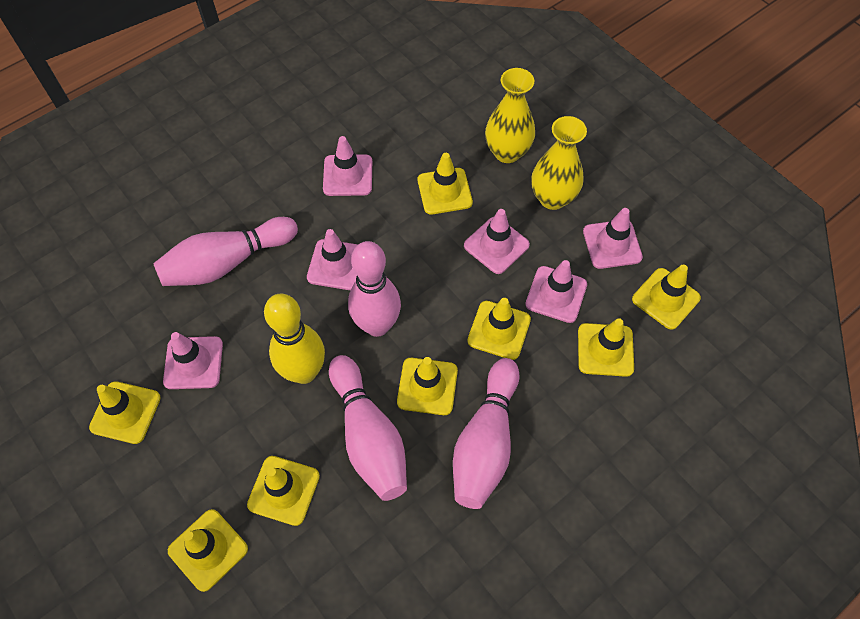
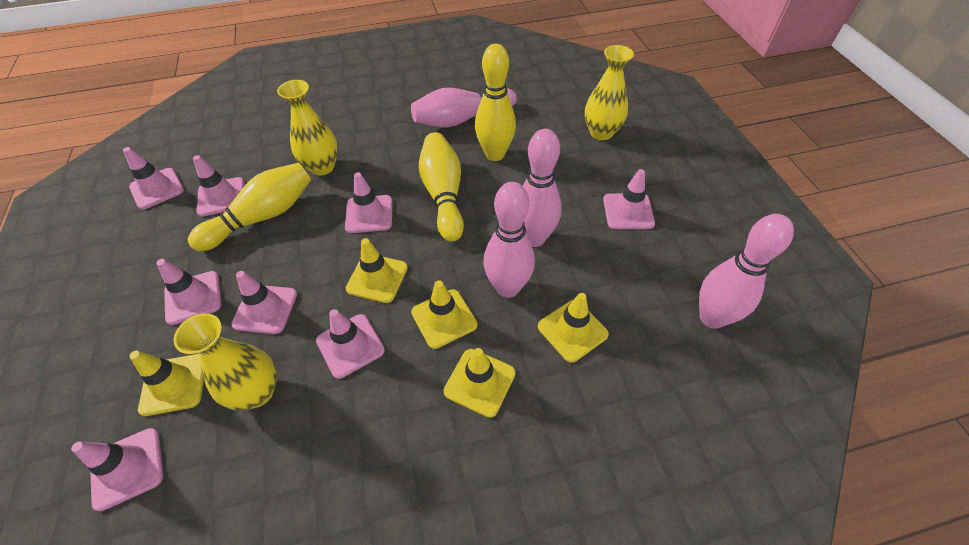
pink traffic cone: [163,332,223,389] [307,229,358,290] [323,136,372,196] [464,209,530,274] [525,260,587,323] [583,208,643,269] = 6 -> [71,428,163,511] [123,147,184,210] [156,259,221,325] [193,155,244,216] [231,271,297,334] [316,309,385,379] [345,172,392,233] [603,169,655,229] = 8
yellow bowling pin: [264,294,325,384] = 1 -> [188,163,311,251] [419,132,464,242] [475,44,516,161] = 3
yellow traffic cone: [89,381,161,444] [168,509,248,592] [247,456,320,526] [397,357,458,415] [418,153,473,215] [467,298,531,360] [578,318,634,377] [632,265,701,330] = 8 -> [129,351,204,416] [346,238,408,303] [411,280,478,349] [444,348,516,418] [538,293,609,363] = 5
yellow vase: [485,68,535,163] [531,116,587,210] = 2 -> [173,313,277,410] [277,80,338,176] [584,45,634,140] = 3

